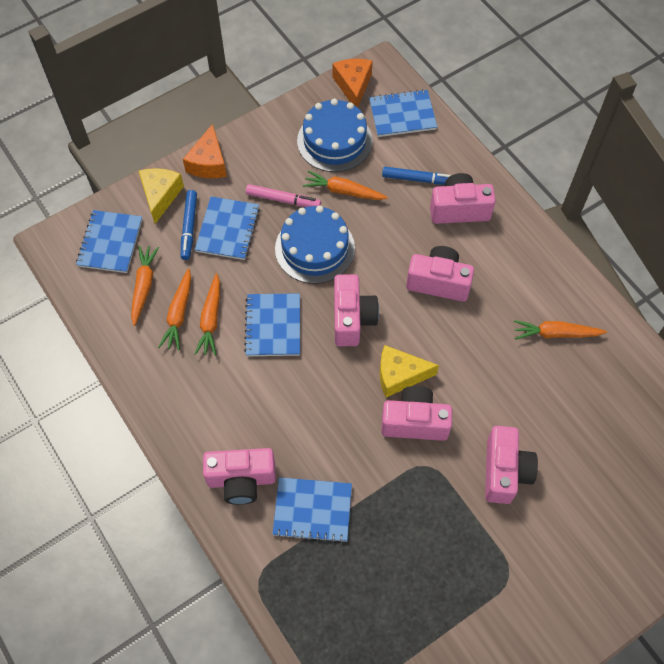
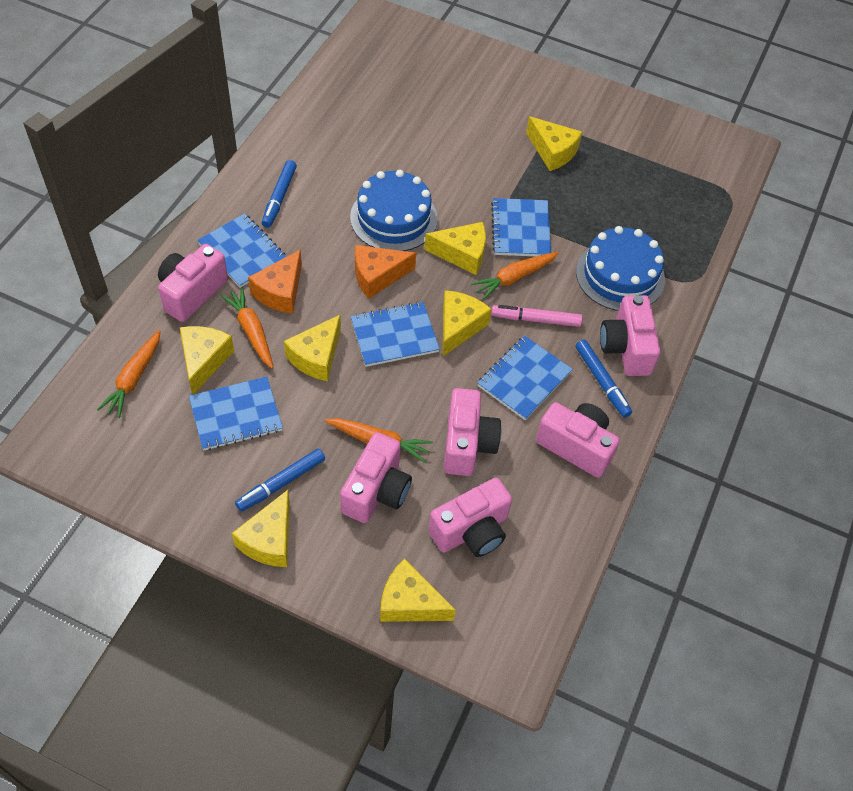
blue marker: [181,190,197,260] [382,167,451,185] = 2 -> [235,449,325,512] [262,160,297,228] [575,340,632,418] = 3
orange carrot: [131,246,159,326] [158,268,191,350] [195,273,220,356] [303,171,388,200] [514,320,607,340] = 5 -> [97,330,160,418] [221,287,274,369] [325,418,433,463] [471,252,559,300] = 4
yellow cheese: [139,168,184,224] [380,345,439,397] = 2 -> [180,326,234,395] [232,490,290,567] [284,315,341,381] [380,558,456,622] [424,222,486,275] [443,290,492,356] [526,116,582,171] = 7

